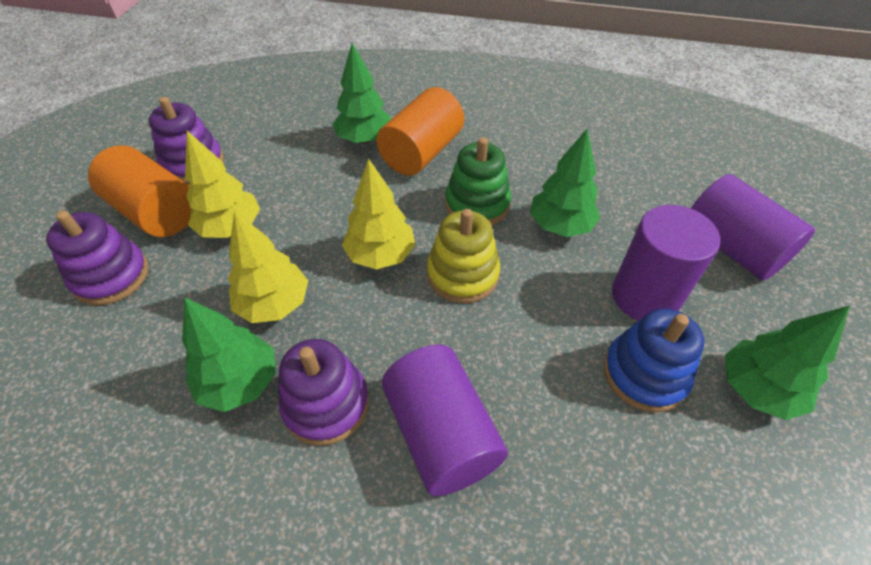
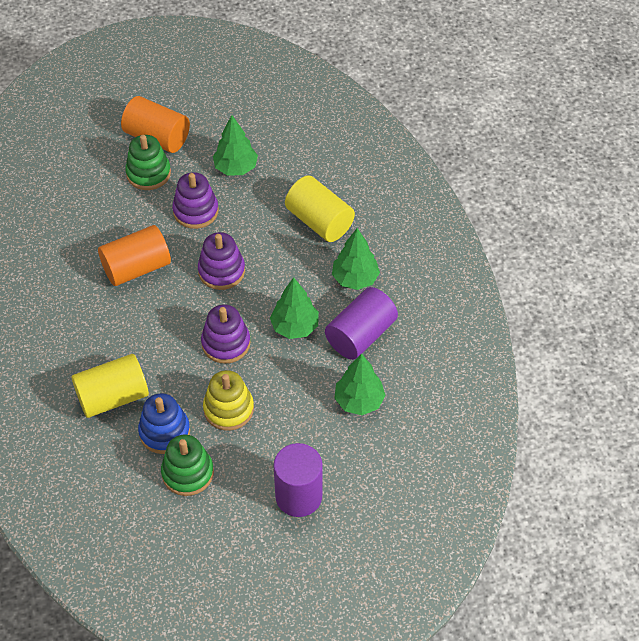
green stacking toy: [445,137,511,225] = 1 -> [125,135,171,190] [161,435,214,496] = 2
purple cylinder: [382,345,508,496] [612,205,720,321] [691,174,815,281] = 3 -> [274,443,323,517] [325,287,398,360] = 2
yellow cylinder: none = 0 -> [72,354,149,418] [285,176,355,242] = 2
yellow tree: [185,131,260,238] [228,211,308,323] [342,159,416,270] = 3 -> none = 0

